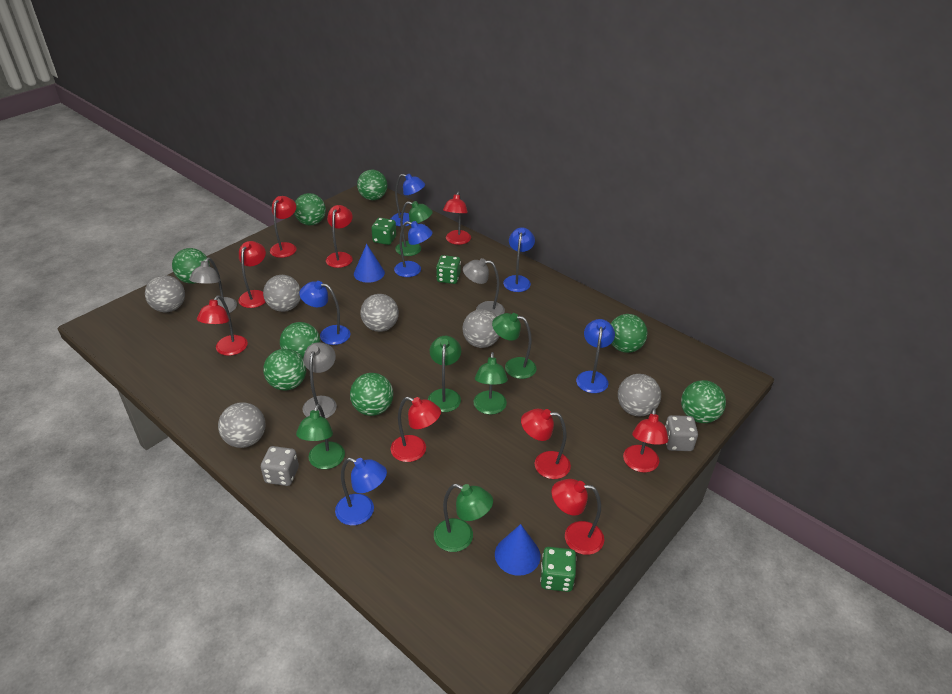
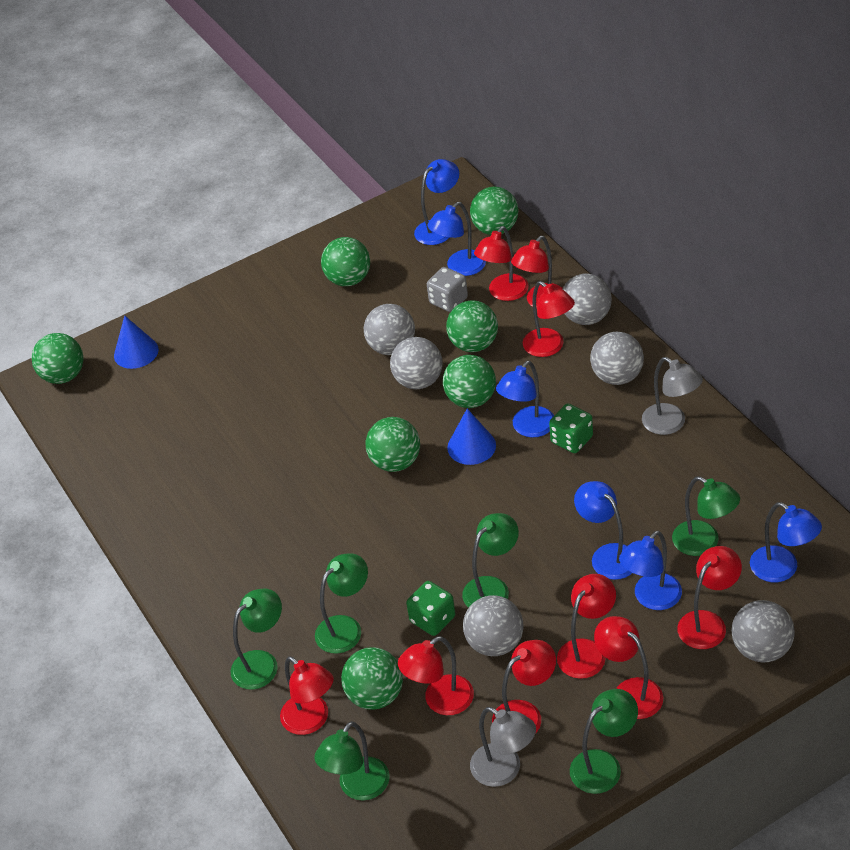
green ball: [172,248,210,284] [263,349,306,390] [280,322,321,358] [294,193,326,225] [350,373,393,416] [357,170,387,200] [611,314,648,353] [681,380,726,423] = 8 -> [31,333,84,384] [321,237,370,286] [341,647,403,710] [366,417,420,472] [443,355,496,408] [446,301,498,352] [470,187,518,235] = 7
green dice: [371,218,396,245] [436,255,461,284] [540,547,576,592] = 3 -> [406,581,455,636] [549,403,593,453] = 2
grey dice: [261,446,299,486] [665,415,698,451] = 2 -> [427,267,468,312] = 1
grey lamp: [189,258,237,313] [302,342,337,418] [463,258,505,316] = 3 -> [470,707,536,787] [642,357,703,435] = 2

